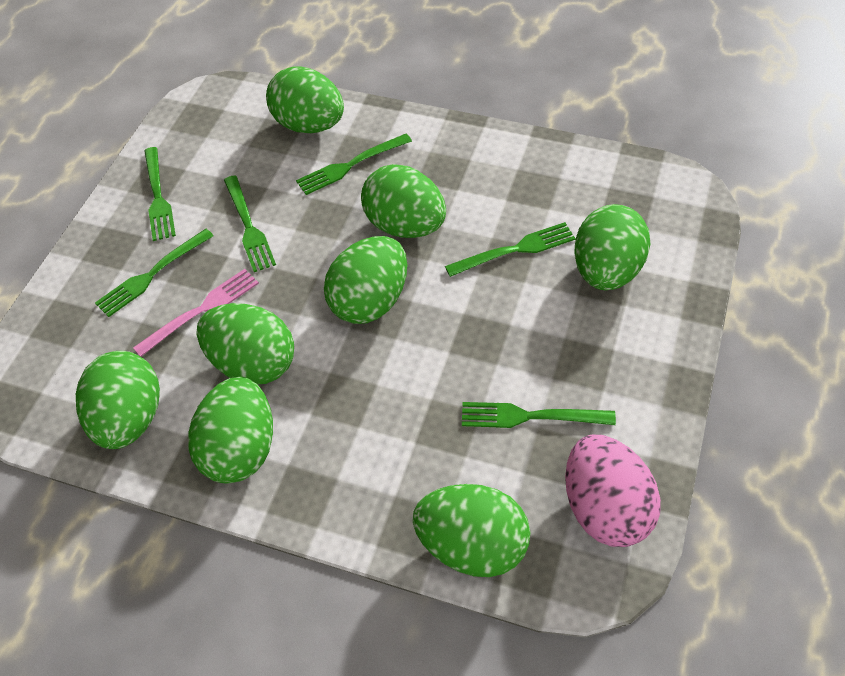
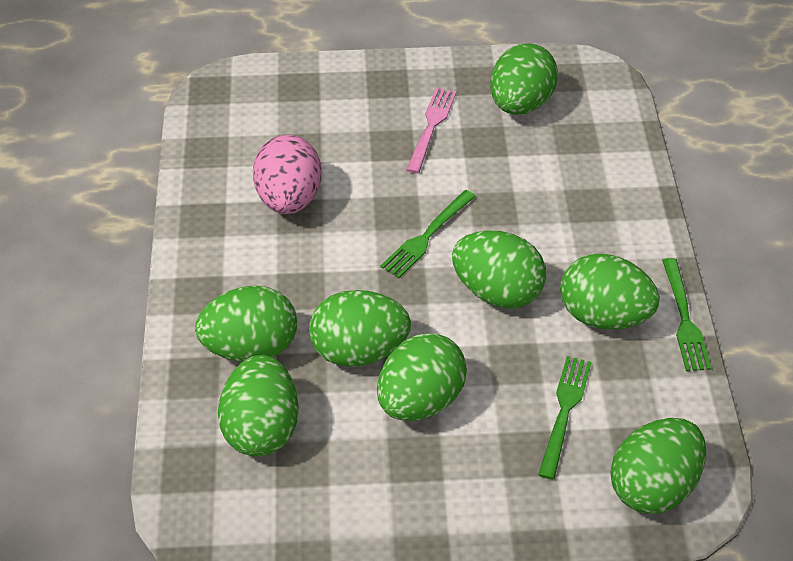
green fork: [95,229,214,317] [144,147,176,241] [224,175,276,272] [296,134,412,195] [445,222,575,277] [462,402,616,428] = 6 -> [380,190,476,278] [538,356,592,480] [662,258,711,371] = 3

